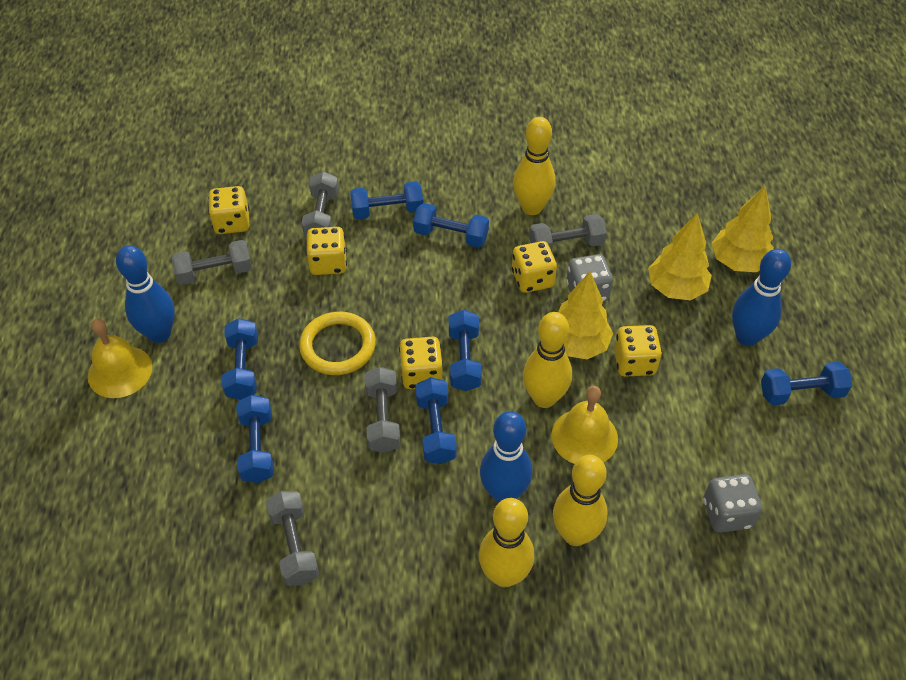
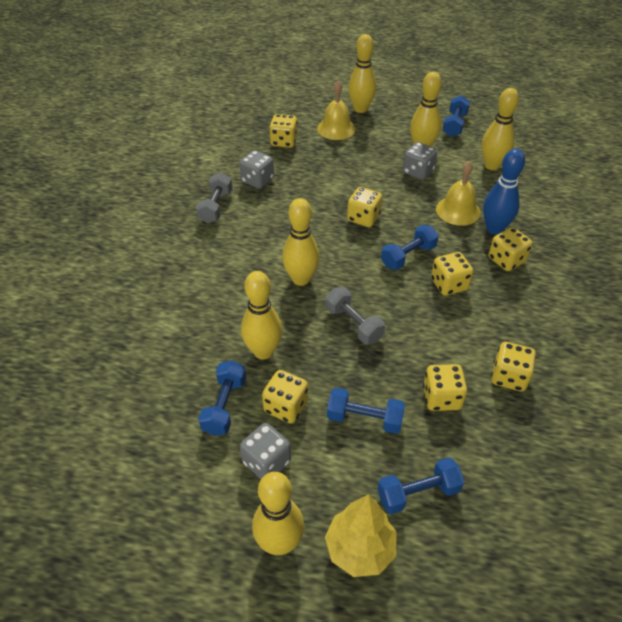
blue bowling pin: [116,245,175,343] [480,411,532,503] [732,249,791,346] = 3 -> [483,149,525,235] = 1
blue dumbbell: [222,318,258,400] [237,395,274,483] [350,182,423,219] [413,203,489,248] [415,377,457,464] [449,310,482,391] [761,362,852,405] = 7 -> [198,360,246,436] [327,388,405,434] [378,457,464,514] [381,225,439,270] [443,95,470,137] = 5
grey dice: [566,254,613,302] [703,474,762,533] = 2 -> [239,150,274,189] [240,423,291,479] [403,142,437,180] = 3
grey dumbbell: [172,240,252,285] [266,491,319,586] [302,171,339,237] [364,367,401,453] [529,214,607,252] = 5 -> [196,173,233,223] [325,287,385,344] = 2
yellow bowling pin: [479,498,534,587] [513,117,556,215] [523,312,572,408] [553,455,608,546] = 4 -> [241,271,282,359] [252,472,304,555] [282,198,320,286] [348,34,376,113] [410,72,442,147] [482,88,519,170] = 6
yellow dice: [208,186,249,234] [306,227,347,275] [399,337,443,389] [512,241,557,293] [614,325,662,377] = 5 -> [262,370,308,423] [269,114,298,148] [347,187,382,227] [423,364,467,411] [431,252,473,296] [488,227,532,271] [491,342,536,392] = 7
yellow ring: [299,312,376,375] = 1 -> none = 0
yellow tree: [558,272,613,359] [648,213,712,300] [711,186,774,272] = 3 -> [325,494,396,577] = 1

